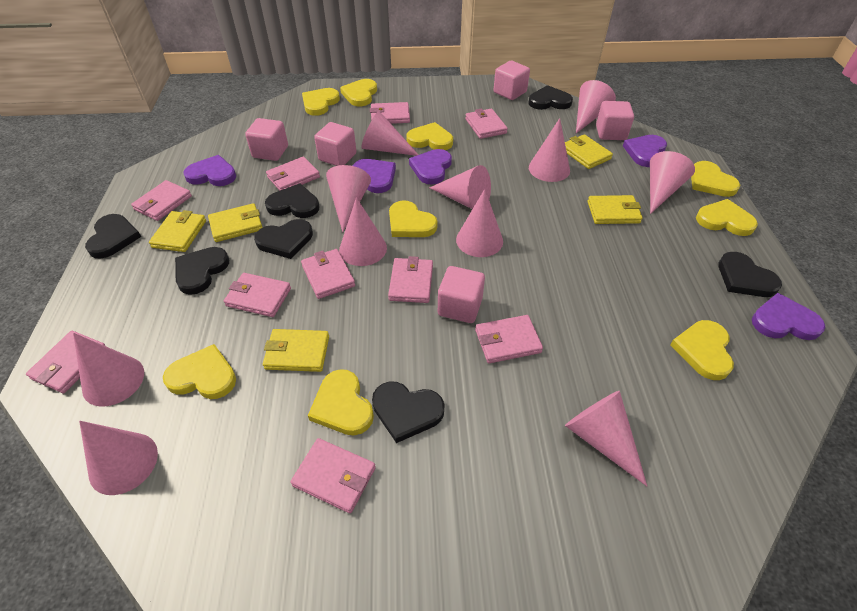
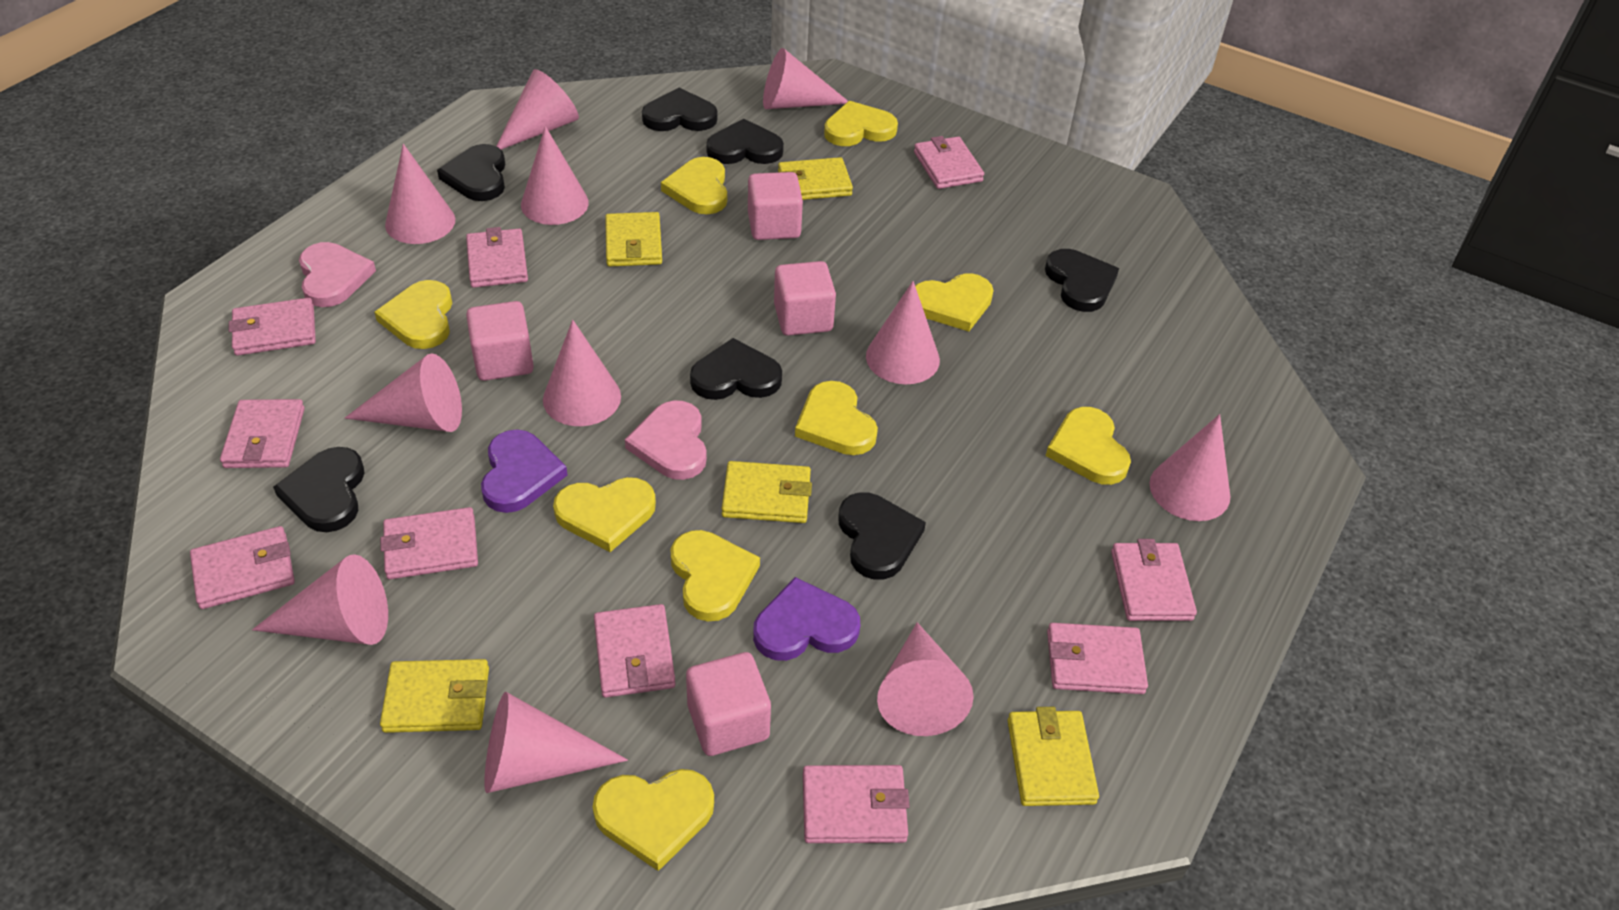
pink cube: [245,118,288,161] [314,122,356,166] [438,266,485,323] [493,61,530,100] [596,101,634,140] = 5 -> [466,301,534,381] [686,652,771,756] [748,172,803,240] [774,261,836,336] = 4
pink heart: none = 0 -> [299,242,376,307] [625,400,707,480] = 2
purple heart: [183,155,236,186] [353,159,396,193] [409,149,452,185] [623,135,667,167] [752,293,825,340] = 5 -> [481,429,568,513] [753,577,860,661] = 2

